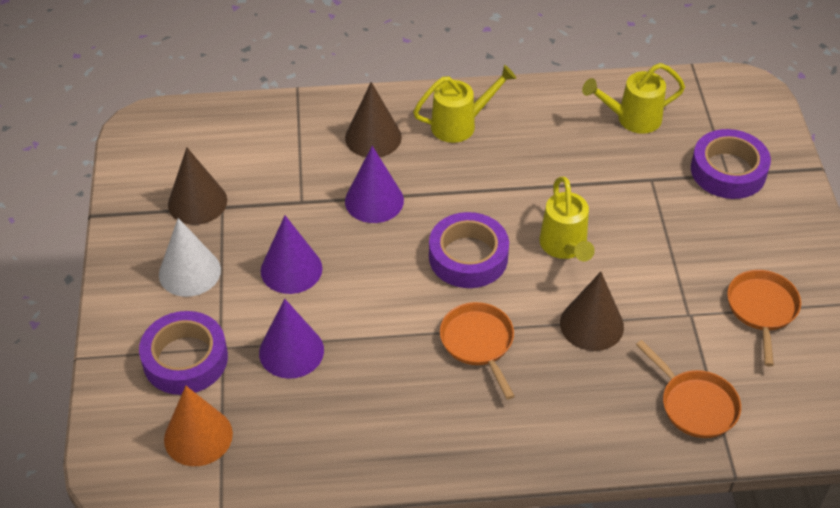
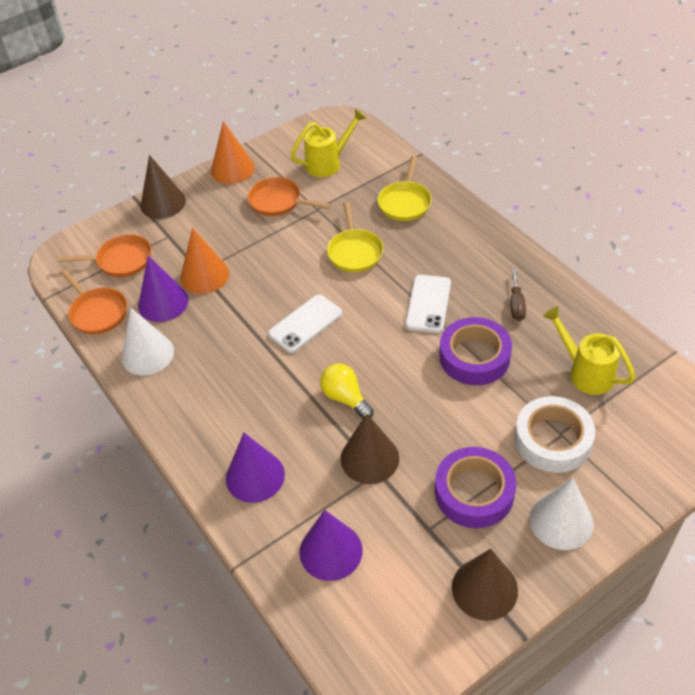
brown screwdriver: none = 0 -> [511,269,526,321] = 1
orange cone: [164,386,233,466] = 1 -> [180,228,229,294] [211,121,255,184] = 2
purple tape: [139,311,228,395] [429,212,509,288] [691,129,771,199] = 3 -> [435,447,516,528] [439,317,512,385] = 2
white cone: [159,218,221,297] = 1 -> [121,308,174,376] [530,478,594,550] = 2
white phone: none = 0 -> [268,295,342,353] [405,275,451,333] = 2
white tape: none = 0 -> [515,396,595,473] = 1
yellow light bulb: none = 0 -> [320,364,374,419] = 1
yellow pan: none = 0 -> [327,202,383,272] [378,156,432,221] = 2
yellow watering can: [413,65,516,143] [539,177,595,261] [582,63,685,134] = 3 -> [291,109,366,177] [543,306,635,395] = 2

